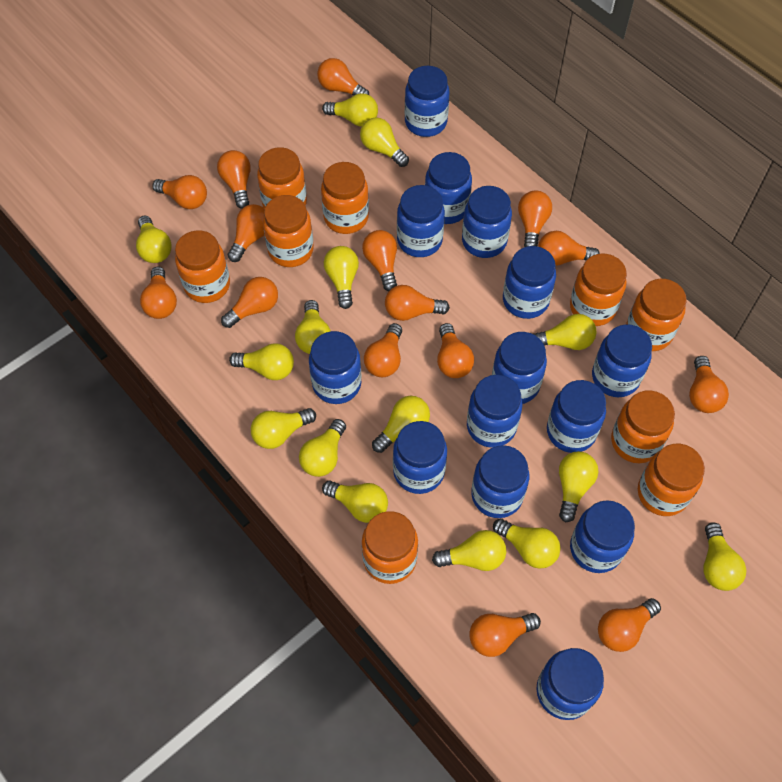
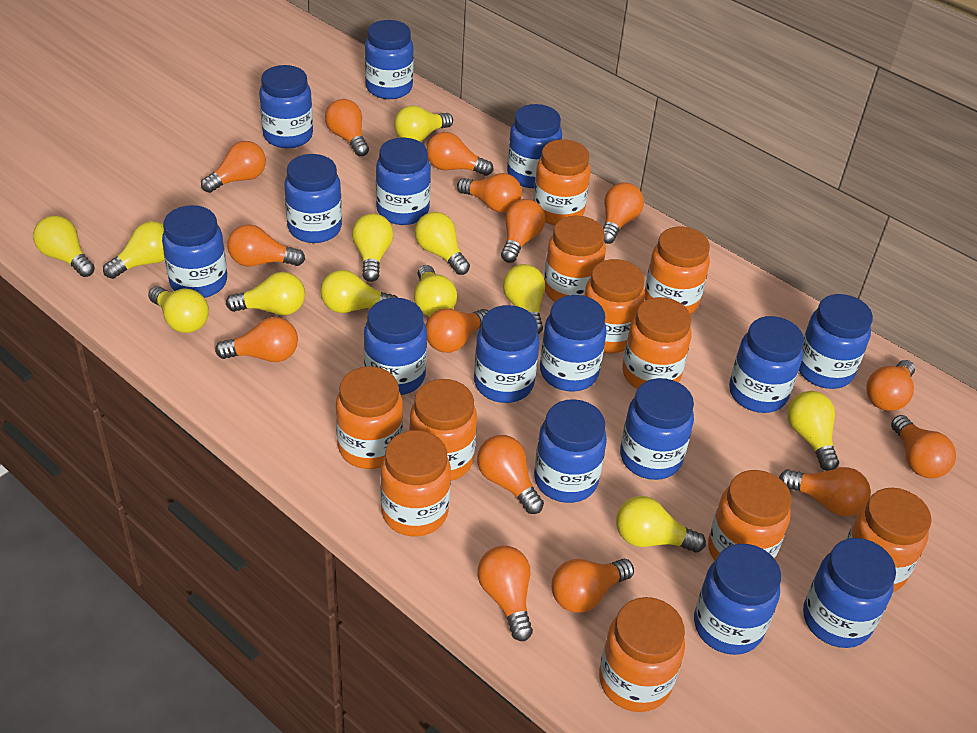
blue jar: [309,331,362,404] [393,421,447,494] [397,185,445,257] [405,66,449,137] [425,152,472,224] [462,186,512,258] [467,375,523,448] [471,445,529,518] [492,332,547,404] [503,246,556,319] [536,648,604,720] [547,380,606,453] [570,500,635,573] [592,324,652,397] = 14 -> [162,205,227,298] [259,65,313,149] [284,154,342,243] [364,298,427,395] [365,20,414,99] [376,138,431,225] [474,305,540,403] [507,104,562,188] [534,399,607,503] [540,295,607,392] [620,378,694,480] [694,544,781,655] [729,316,804,413] [799,294,873,389] [803,538,896,648] = 15
orange jar: [175,230,230,303] [257,147,307,208] [263,195,314,267] [321,162,369,234] [362,511,418,584] [570,253,627,326] [611,390,675,463] [626,279,687,351] [638,444,705,516] = 9 -> [336,366,403,469] [380,430,451,536] [409,379,477,481] [533,139,591,225] [544,216,606,302] [584,259,645,353] [599,597,685,712] [622,297,691,389] [645,227,710,315] [708,470,792,561] [846,488,931,592] = 11
yellow light bulb: [136,216,172,263] [229,343,294,380] [251,408,316,449] [295,300,331,354] [299,419,346,477] [322,93,378,126] [322,480,388,523] [324,246,359,309] [360,117,409,167] [372,396,430,453] [432,530,506,571] [493,518,561,569] [533,314,596,350] [559,451,598,522] [703,522,746,591] = 15 -> [33,215,95,277] [103,221,165,279] [148,286,209,333] [226,272,305,315] [320,270,398,313] [352,213,393,282] [394,105,453,142] [414,265,457,317] [415,212,470,275] [503,264,545,334] [616,496,706,552] [787,391,839,471] = 12

